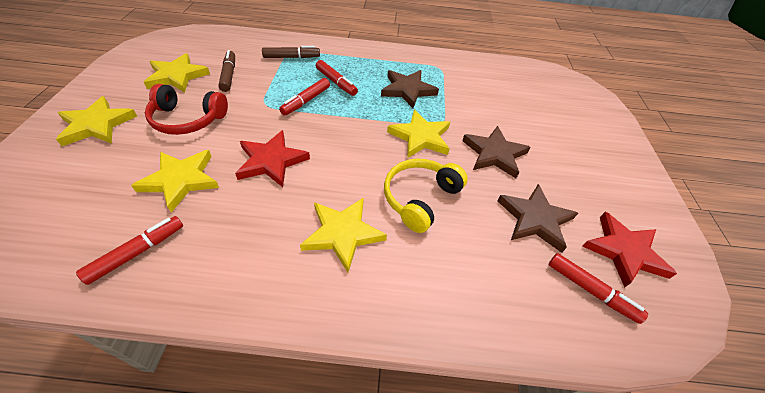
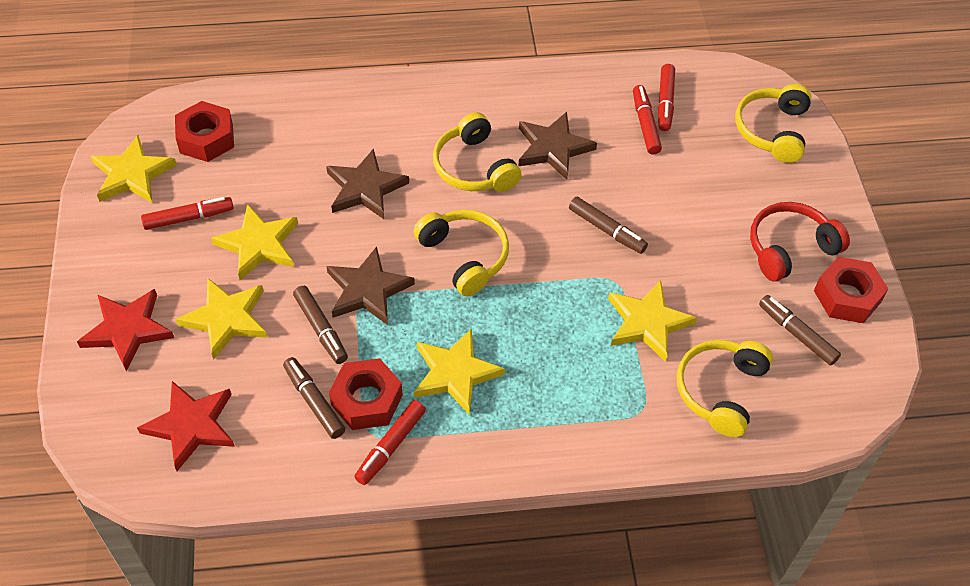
brown marker: [218,50,235,92] [262,46,320,58] = 2 -> [283,357,345,439] [293,286,348,364] [569,197,648,254] [759,295,841,366] = 4
red nut: none = 0 -> [175,101,234,162] [329,358,403,430] [814,257,888,323] = 3
yellow headphones: [384,159,468,233] = 1 -> [413,210,509,296] [433,112,522,192] [677,340,773,437] [735,84,811,163] = 4

